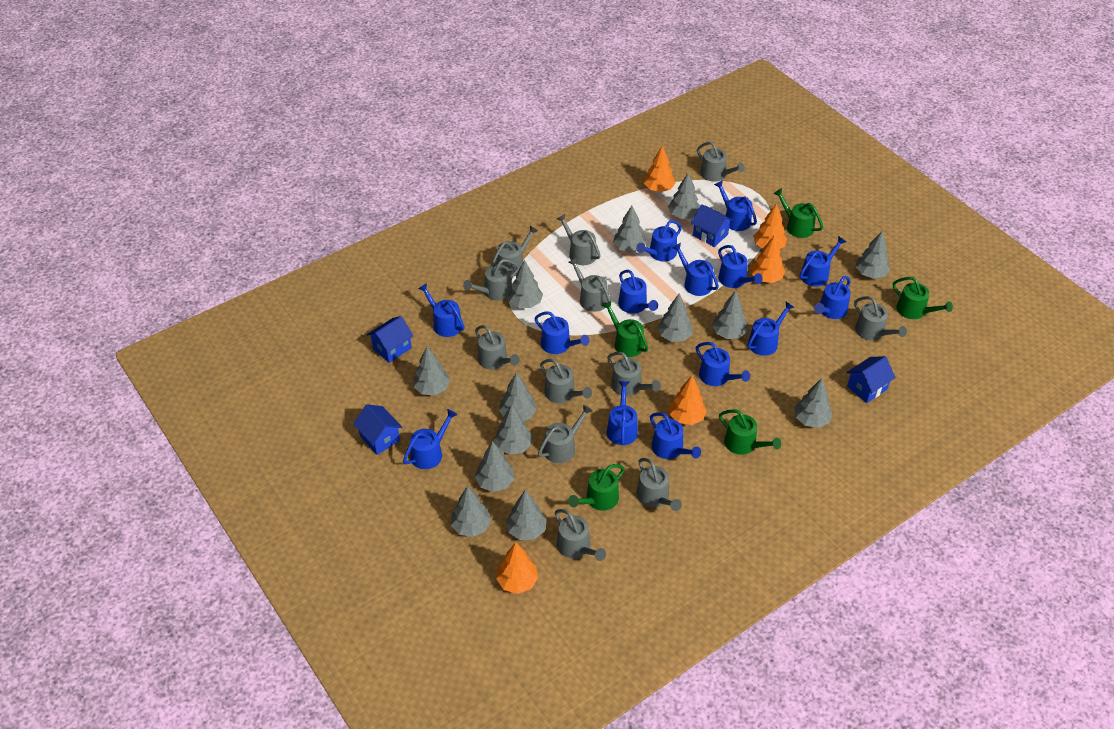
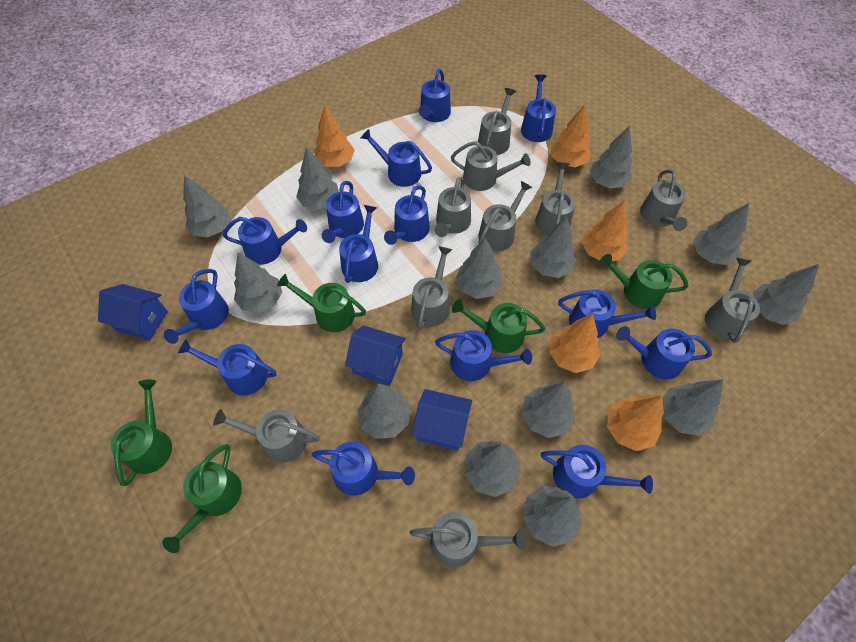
blue house: [353,404,402,455] [367,316,413,363] [691,204,733,247] [847,356,896,403] = 4 -> [98,284,168,340] [345,325,406,385] [412,389,472,451] = 3
grey watering can: [463,259,519,301] [475,325,520,370] [491,226,538,276] [538,405,593,463] [540,359,592,403] [555,509,606,561] [557,214,601,265] [568,258,611,312] [607,352,661,396] [636,458,682,511] [697,142,745,181] [854,296,907,340] = 12 -> [213,409,320,463] [410,512,527,567] [411,246,452,329] [434,177,471,237] [451,141,531,191] [478,88,516,155] [478,181,532,252] [535,162,575,235] [640,169,687,231] [705,258,760,343] = 10

